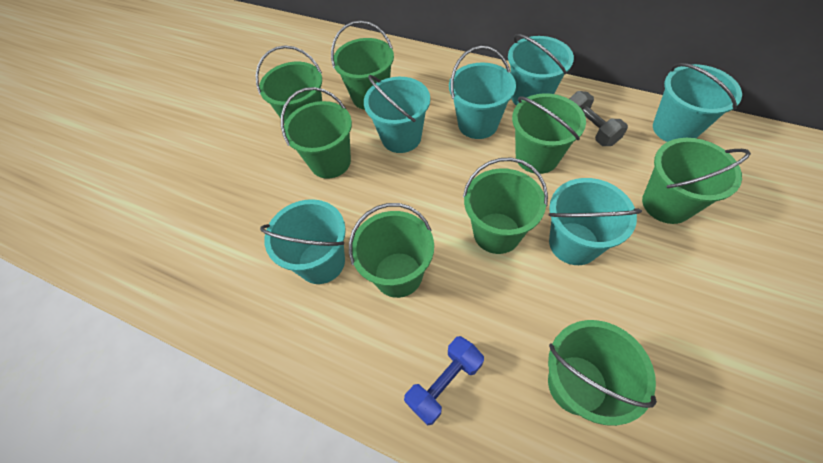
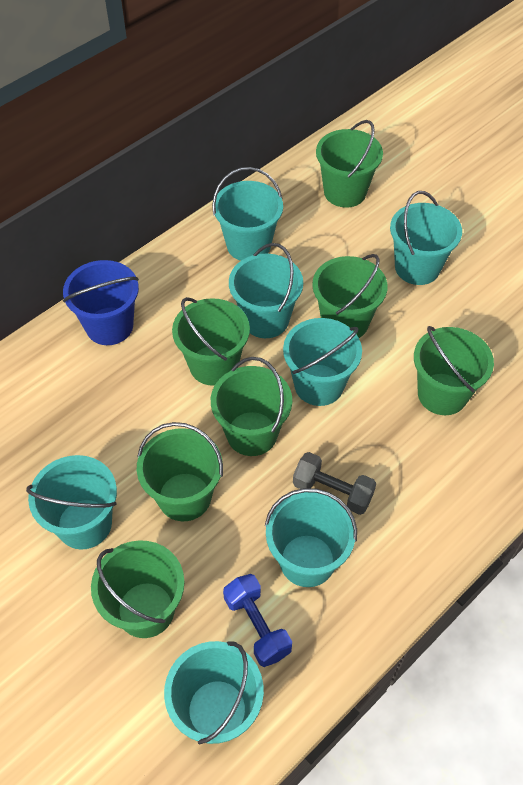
blue bucket: none = 0 -> [63,260,139,345] = 1
green bucket: [256,45,322,124] [281,87,352,179] [331,21,394,110] [349,203,434,298] [463,158,548,254] [512,93,586,174] [548,320,657,426] [642,138,751,224] = 8 -> [91,540,184,638] [137,422,223,521] [172,297,250,386] [211,357,292,456] [312,254,388,338] [316,120,383,208] [414,326,494,415] = 7
turquoise bucket: [260,199,346,284] [364,75,430,153] [449,46,516,139] [508,34,574,105] [549,178,642,265] [653,63,742,142] = 6 -> [26,455,117,549] [164,641,264,744] [212,167,283,261] [229,243,303,338] [265,488,357,587] [283,318,362,406] [390,191,462,285] = 7

